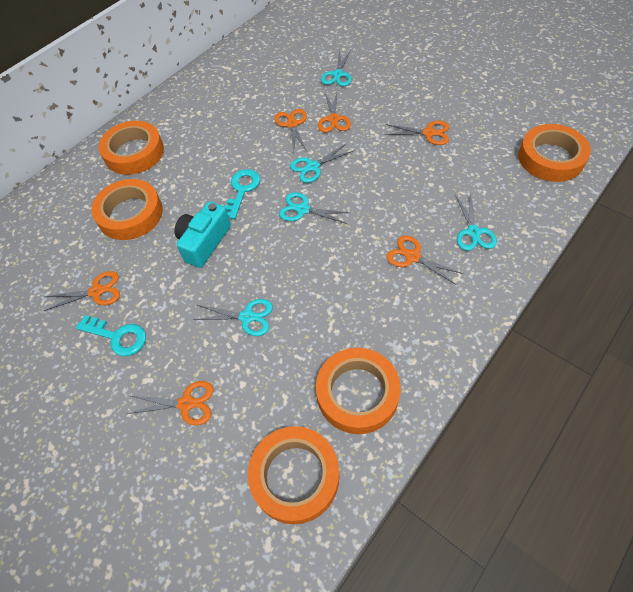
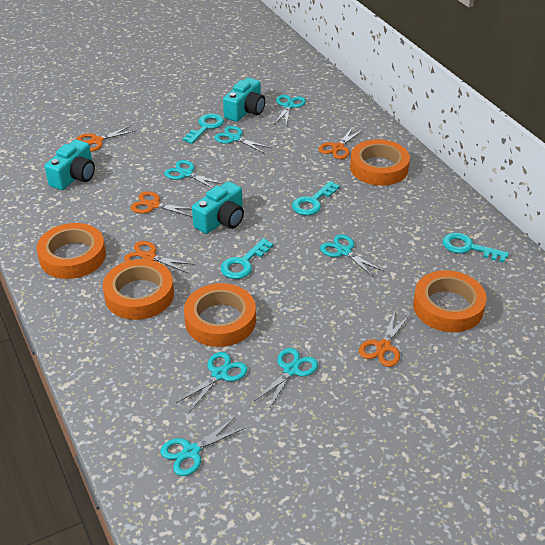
orange scissors: [44,271,120,311] [127,381,214,425] [274,109,307,153] [318,93,351,132] [385,121,449,145] [386,236,464,285] = 6 -> [76,126,135,152] [124,241,195,273] [131,191,192,217] [318,126,364,159] [359,311,410,367] = 5
turquoise camera: [174,201,231,268] = 1 -> [45,140,95,190] [192,181,244,234] [223,77,265,122] = 3
turquoise key: [76,315,146,356] [225,169,260,219] = 2 -> [183,114,224,144] [221,238,273,279] [292,181,340,215] [443,233,509,262] = 4
turquoise scissors: [193,299,273,336] [279,192,350,224] [290,144,353,183] [321,50,352,86] [456,193,497,251] = 5 -> [160,417,245,476] [164,160,223,188] [176,352,247,412] [214,126,271,153] [254,348,318,409] [274,95,306,125] [320,234,383,278] = 7

